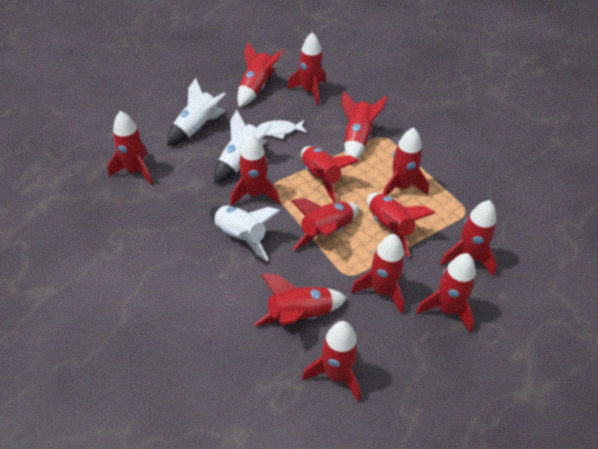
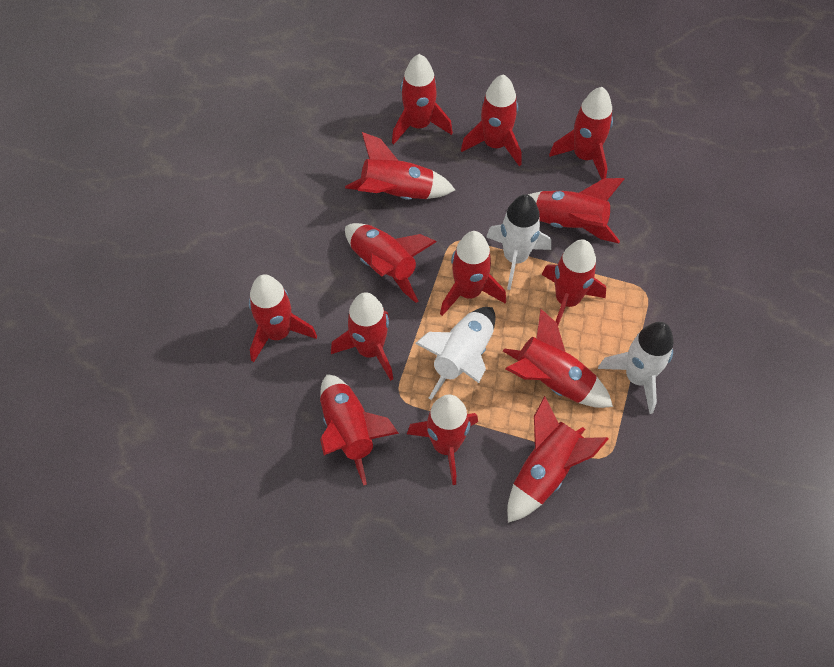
white fish: [257,120,307,139] = 1 -> none = 0

